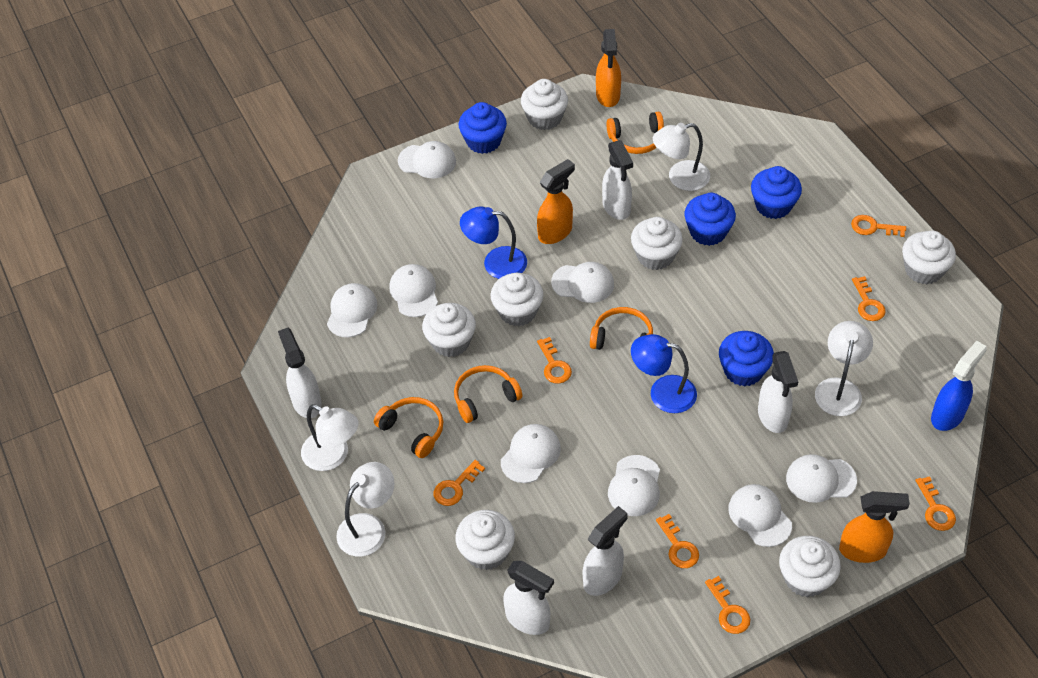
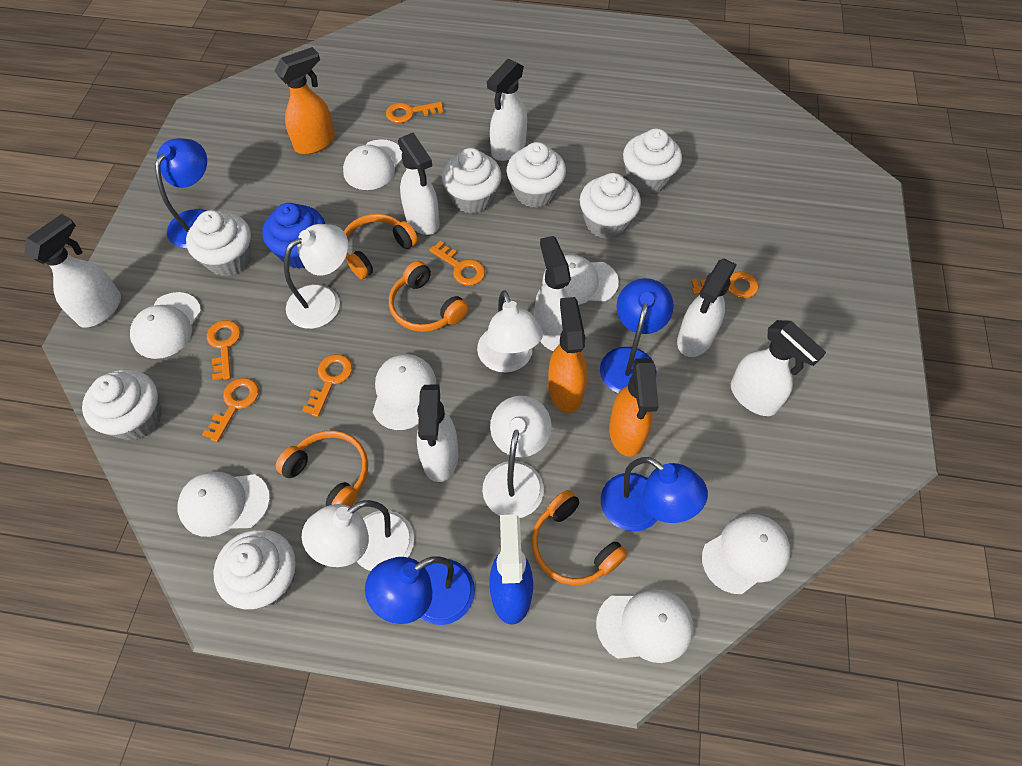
blue cupcake: [459,102,507,154] [684,193,736,246] [719,331,774,386] [751,166,802,219] = 4 -> [263,203,325,269] = 1
blue lamp: [460,207,527,279] [631,334,697,413] = 2 -> [155,138,207,249] [365,556,475,625] [600,278,674,393] [601,457,708,532] = 4
orange key: [434,460,485,506] [537,337,572,384] [656,514,699,568] [705,576,751,634] [851,215,906,237] [852,276,886,321] [915,476,956,531] = 7 -> [202,378,259,442] [207,320,241,381] [302,354,352,417] [386,102,443,123] [429,241,485,286] [691,271,759,298] = 6
white cap: [327,283,378,337] [389,264,438,317] [398,141,456,178] [501,424,561,483] [551,262,614,303] [608,455,660,516] [728,484,792,547] [786,454,857,503] = 8 -> [130,292,201,359] [178,472,270,537] [343,139,402,190] [373,354,436,430] [542,255,619,305] [596,588,694,663] [702,514,791,594] = 7
white spray bottle: [278,328,322,418] [503,561,554,635] [583,506,627,596] [602,140,633,220] [758,351,798,433] = 5 -> [24,214,121,328] [398,132,440,235] [417,385,458,482] [487,58,527,161] [534,236,571,351] [677,259,737,357] [731,320,826,416] = 7

